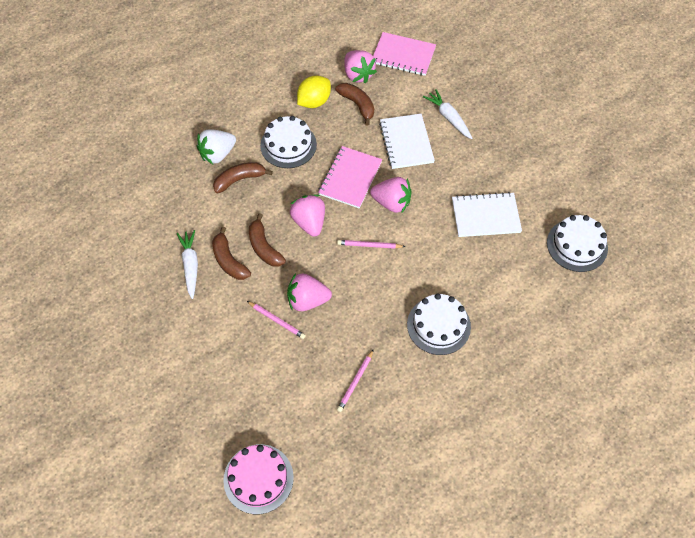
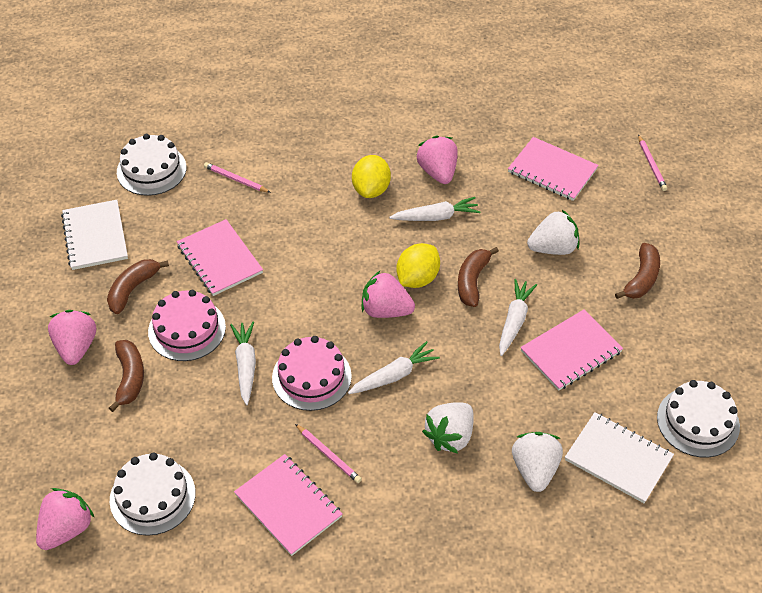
pink cake: [223,444,294,514] = 1 -> [148,290,226,361] [272,336,352,411] = 2
pink notebook: [318,146,382,208] [373,32,436,76] = 2 -> [177,219,263,296] [234,454,343,556] [508,137,598,201] [520,309,623,391] = 4
white carrot: [177,230,198,299] [423,89,472,139] = 2 -> [230,322,256,405] [348,341,440,394] [389,197,480,221] [499,279,537,356] = 4
white strawberry: [197,129,236,164] = 1 -> [422,402,474,453] [512,432,563,492] [527,210,579,255] = 3
yellow lemon: [297,76,331,108] = 1 -> [352,155,391,198] [397,243,440,288] = 2

